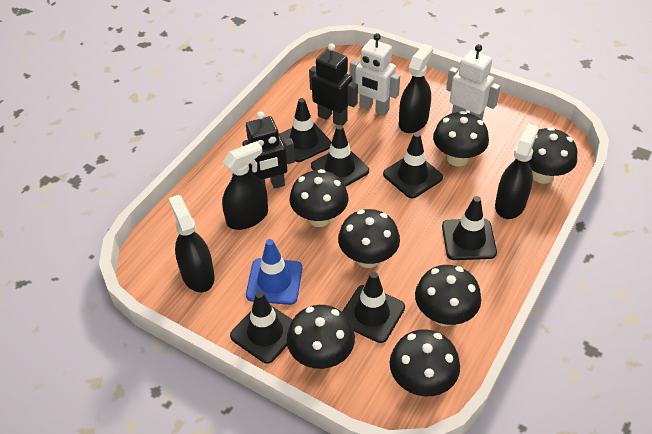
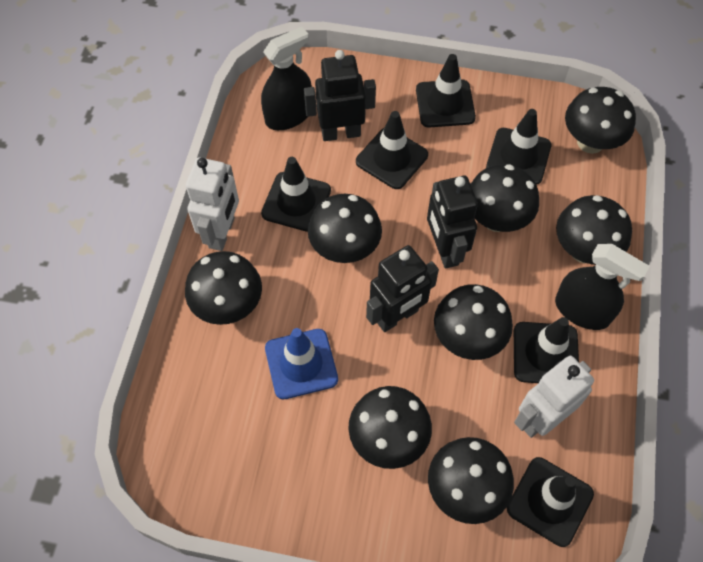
black mushroom: [287,305,355,369] [290,169,348,227] [338,209,400,268] [390,329,460,397] [415,265,481,326] [433,111,489,166] [528,127,577,184] = 7 -> [185,251,262,325] [308,194,382,263] [348,386,432,469] [428,437,514,524] [434,284,513,360] [471,164,539,232] [556,195,632,265] [565,87,636,154] = 8
black robot: [243,111,295,189] [309,43,358,126] = 2 -> [304,50,376,141] [366,245,439,332] [427,176,478,269] = 3
black spray bottle: [169,195,215,292] [222,141,268,230] [399,44,433,133] [495,124,539,219] = 4 -> [261,27,312,130] [555,244,650,330] = 2

